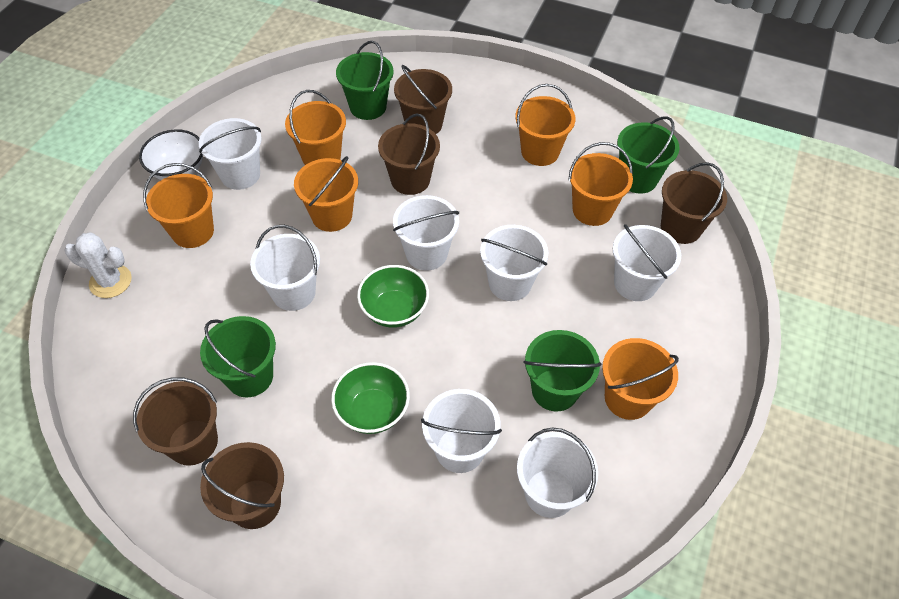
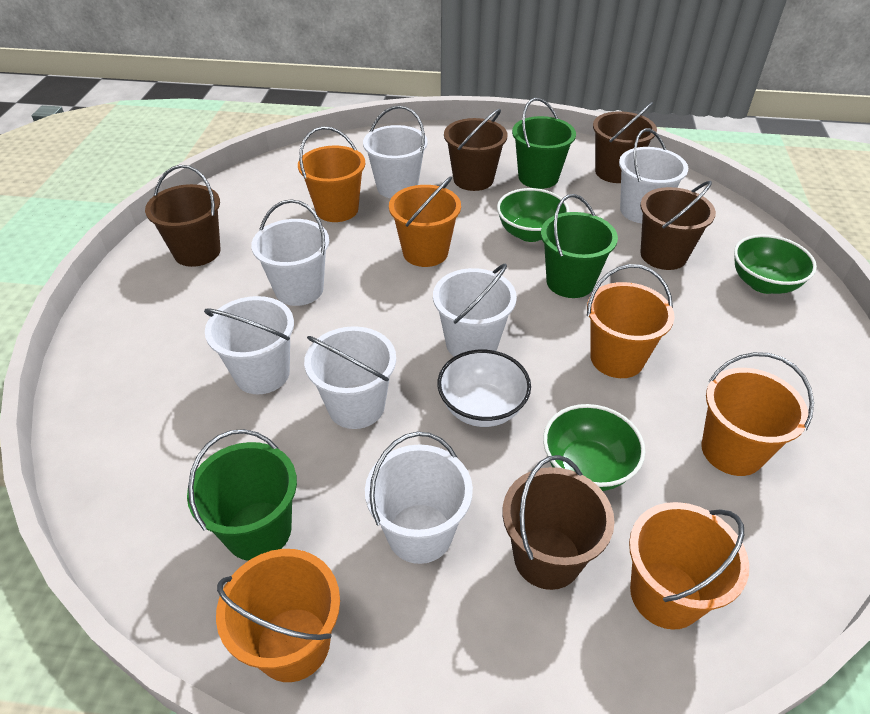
green bowl: [331,362,410,434] [357,265,429,328] = 2 -> [497,188,569,242] [543,404,645,491] [734,234,817,294] = 3
green bucket: [200,316,276,398] [336,41,393,120] [523,330,602,412] [617,116,680,194] = 4 -> [187,429,297,561] [512,98,576,189] [541,194,618,298] = 3
white cactus: [65,233,132,298] = 1 -> none = 0

